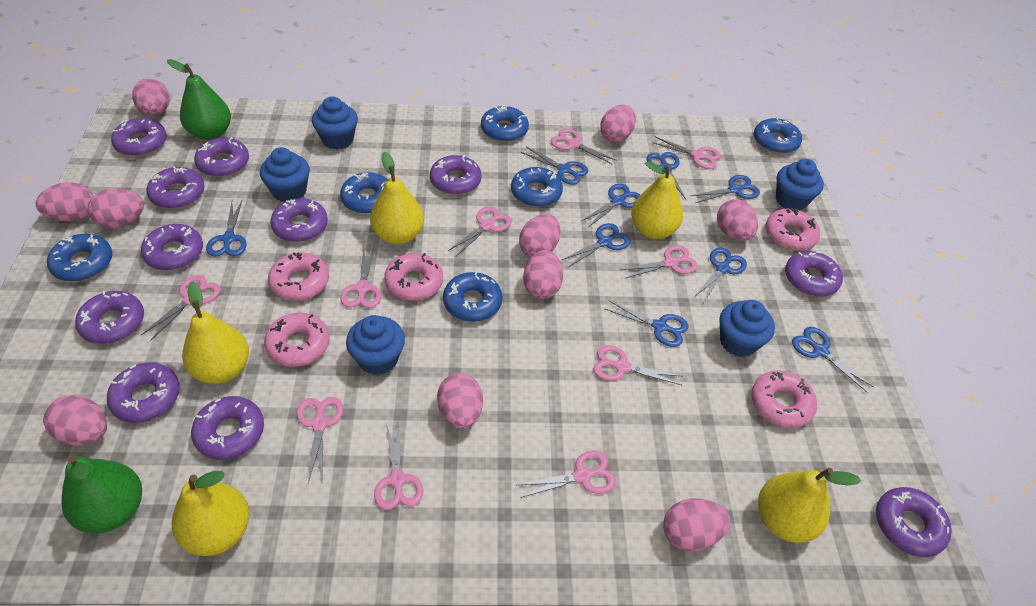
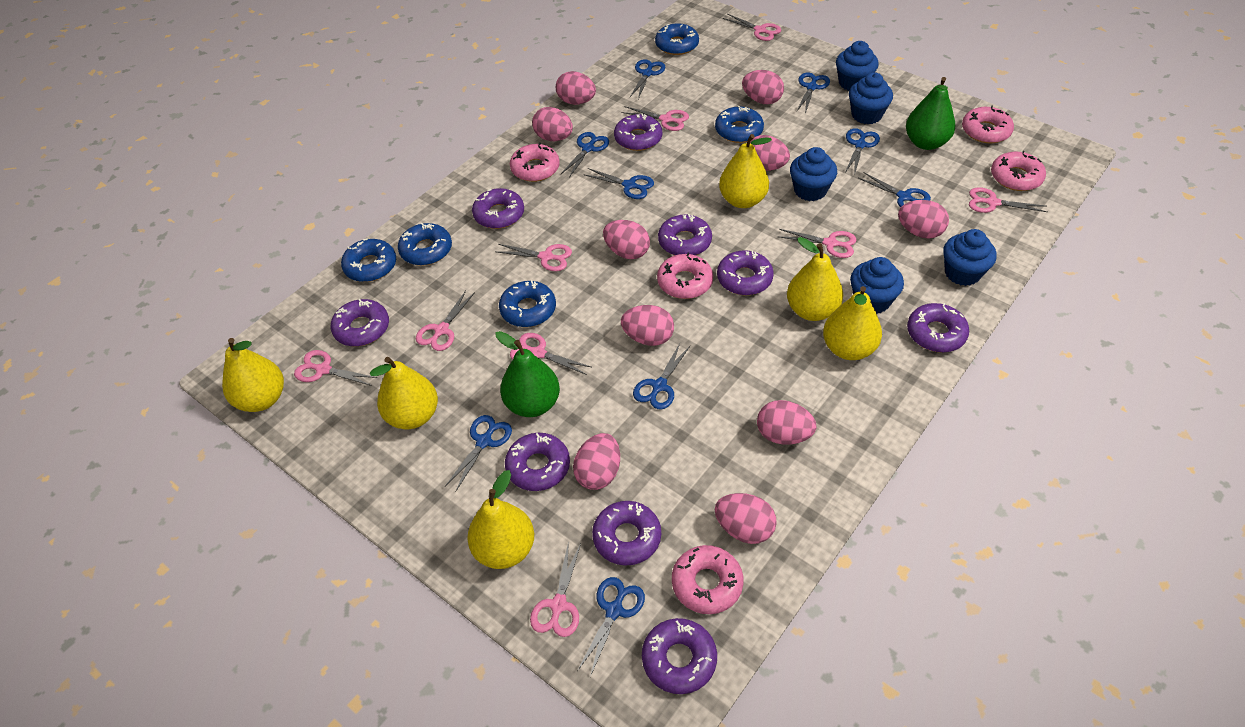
blue donut: [47,234,113,282] [340,172,388,214] [443,271,503,322] [481,106,529,142] [511,167,563,207] [754,117,802,154] = 6 -> [341,238,396,282] [398,223,452,266] [499,280,556,327] [655,23,699,55] [715,105,764,143] = 5
pink scissors: [141,275,221,341] [297,397,343,483] [340,247,381,308] [374,420,423,510] [448,206,512,256] [518,450,616,498] [551,129,617,165] [593,345,682,385] [621,245,698,279] [652,137,721,169] = 10 -> [294,350,377,386] [416,290,475,351] [495,244,572,271] [510,333,591,375] [530,541,581,637] [621,106,689,131] [723,14,781,41] [777,229,857,258] [969,187,1047,213] = 9
purple donut: [75,291,144,344] [107,362,180,423] [111,118,167,156] [141,224,203,270] [146,166,205,209] [191,396,264,460] [194,137,249,177] [270,198,328,242] [430,155,482,195] [785,251,843,297] [876,487,952,557] = 11 -> [331,299,389,346] [472,188,524,229] [505,433,570,491] [592,501,661,565] [614,113,662,151] [642,618,717,694] [658,214,712,255] [717,250,774,295] [907,303,969,353] = 9
yellow pear: [172,471,249,556] [182,281,249,384] [370,151,424,245] [631,162,683,239] [758,468,861,543] = 5 -> [222,338,284,412] [370,357,438,429] [467,470,534,569] [719,134,772,208] [787,237,843,321] [823,286,882,360] = 6

